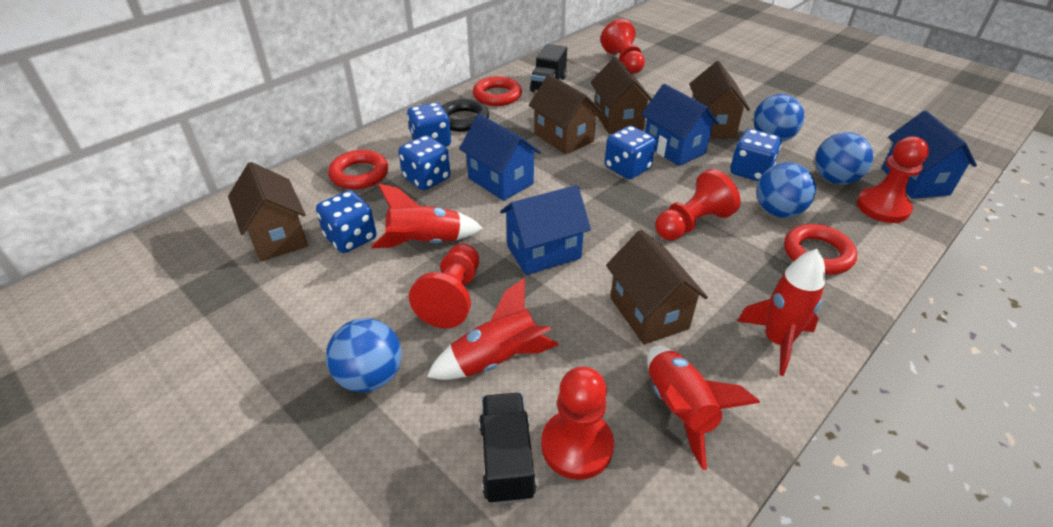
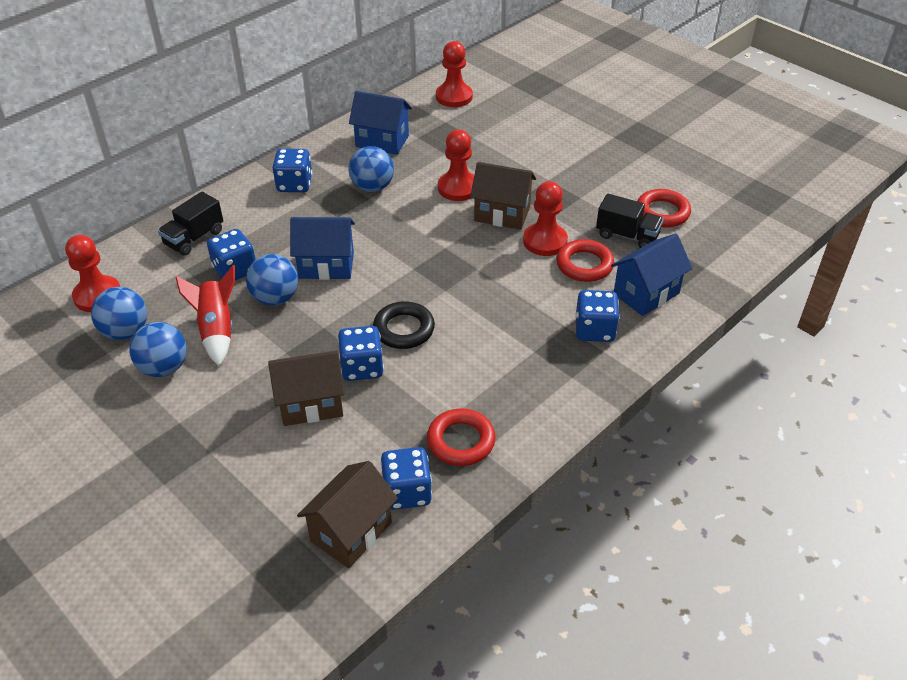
blue house: [459,114,541,201] [500,185,591,275] [642,84,719,166] [882,111,977,199] = 4 -> [290,217,355,280] [349,91,412,155] [611,233,692,316] = 3
brown house: [228,162,308,262] [529,75,603,155] [591,57,652,135] [606,230,708,344] [689,61,750,138] = 5 -> [268,350,344,426] [297,461,398,568] [470,162,536,230] = 3
red pawn: [409,244,479,328] [541,367,614,480] [600,19,645,73] [655,169,741,240] [857,136,929,223] = 5 -> [65,235,120,312] [436,41,473,107] [438,130,474,201] [523,181,568,256] = 4
red rocket: [371,183,482,248] [427,278,559,380] [647,346,760,470] [737,249,825,376] = 4 -> [176,265,235,366] = 1

